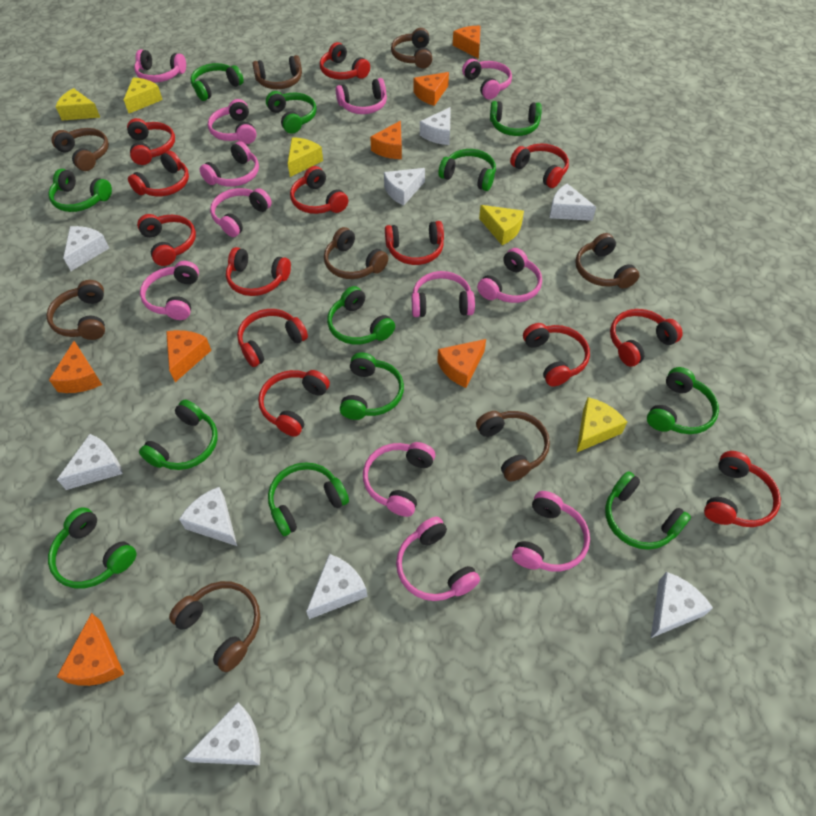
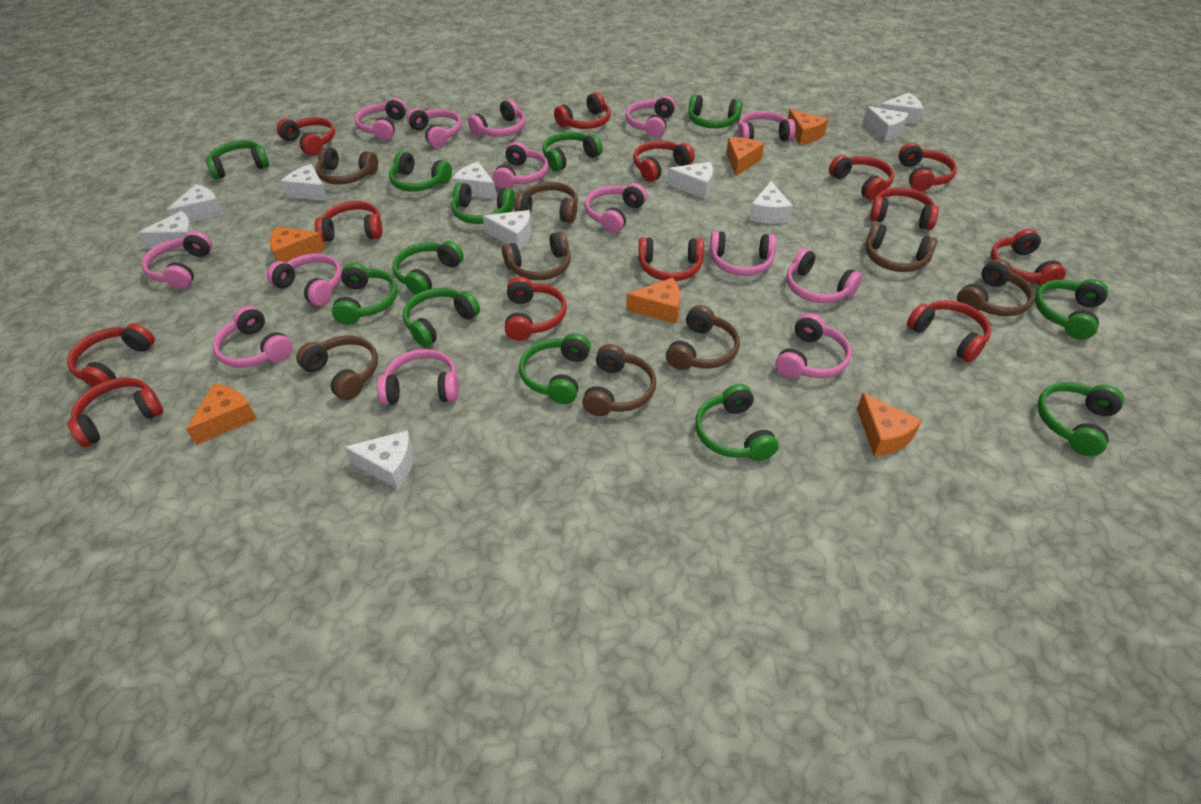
orange cheese: [49,341,102,393] [57,613,124,686] [166,330,211,382] [370,121,402,159] [414,72,449,106] [437,339,486,388] [453,26,481,59] = 7 -> [186,384,257,445] [270,226,326,263] [626,278,680,324] [726,137,764,176] [788,109,828,145] [857,393,922,456] = 6
pink headphones: [134,49,186,83] [140,261,199,320] [200,141,259,187] [208,99,256,144] [210,188,272,237] [336,78,387,114] [363,442,435,517] [396,517,480,601] [412,271,475,317] [462,59,512,100] [477,248,542,303] [512,491,590,572] = 12 -> [142,231,212,289] [213,306,293,368] [267,253,342,306] [355,98,407,140] [377,349,459,405] [407,108,462,148] [468,99,525,137] [493,142,549,189] [585,183,647,233] [625,95,676,138] [709,231,776,276] [738,111,796,142] [776,313,852,378] [786,248,862,303] = 14
white cheese: [57,434,123,490] [63,226,109,271] [179,487,237,546] [184,702,260,765] [306,554,368,619] [384,168,425,206] [420,107,451,145] [550,183,596,221] [651,572,713,638] = 9 -> [138,211,194,249] [167,184,223,222] [281,164,328,201] [344,430,414,489] [452,162,497,199] [482,210,532,249] [667,162,713,198] [749,181,793,224] [863,106,909,141] [880,93,923,125] = 10
yellow cheese: [55,88,100,121] [124,78,163,113] [288,137,323,177] [479,205,524,245] [577,397,627,452] = 5 -> none = 0

